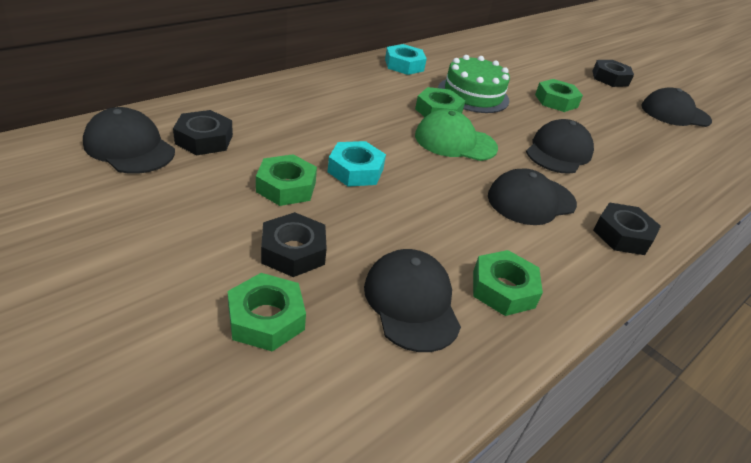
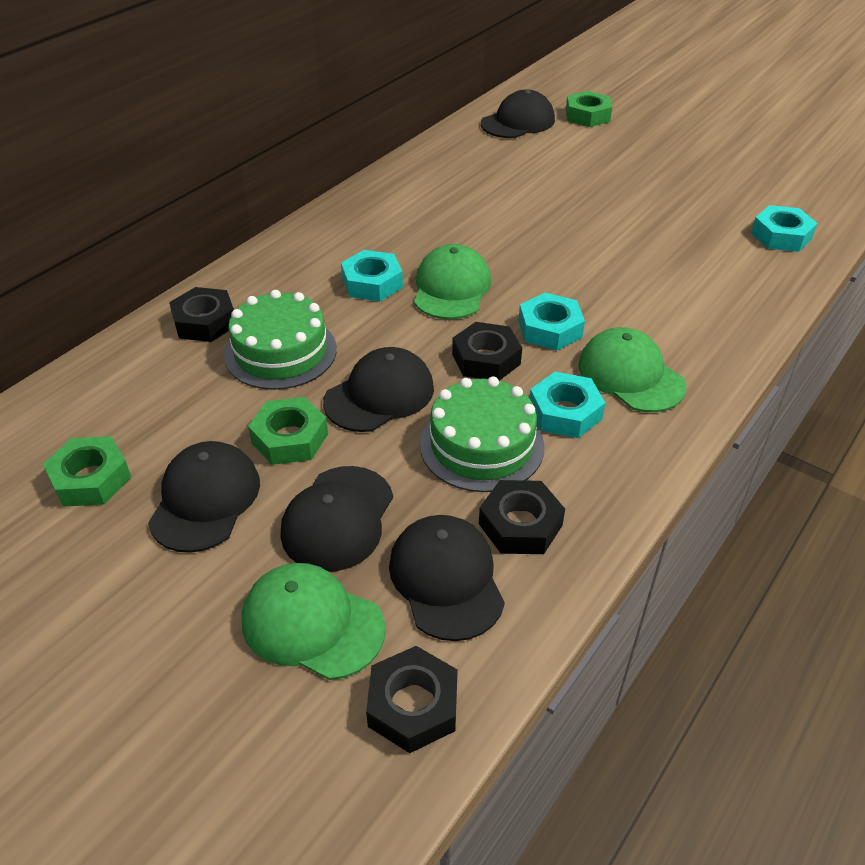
green cake: [438,55,510,113] = 1 -> [224,290,337,390] [420,377,544,492] = 2
green cap: [415,109,498,161] = 1 -> [242,563,386,680] [414,244,491,319] [578,327,687,412] = 3
green nut: [228,273,306,351] [256,154,317,206] [415,87,465,117] [473,250,543,316] [535,79,583,112] = 5 -> [43,436,131,507] [248,397,328,465] [566,91,612,127] = 3
turquoise nut: [328,141,386,187] [385,44,427,75] = 2 -> [341,250,403,302] [518,293,585,350] [530,372,605,438] [751,205,818,252] = 4

